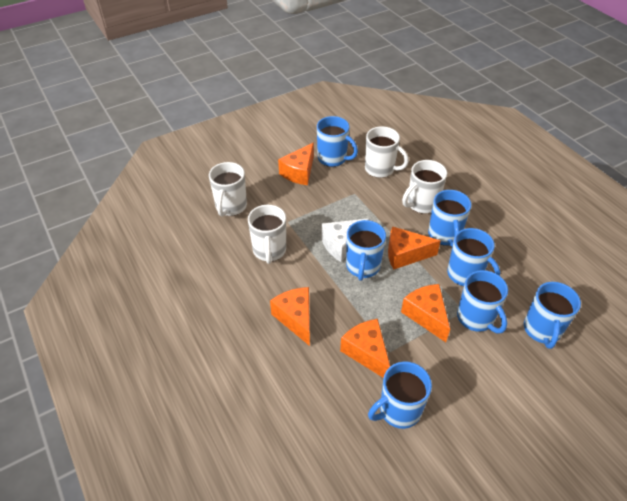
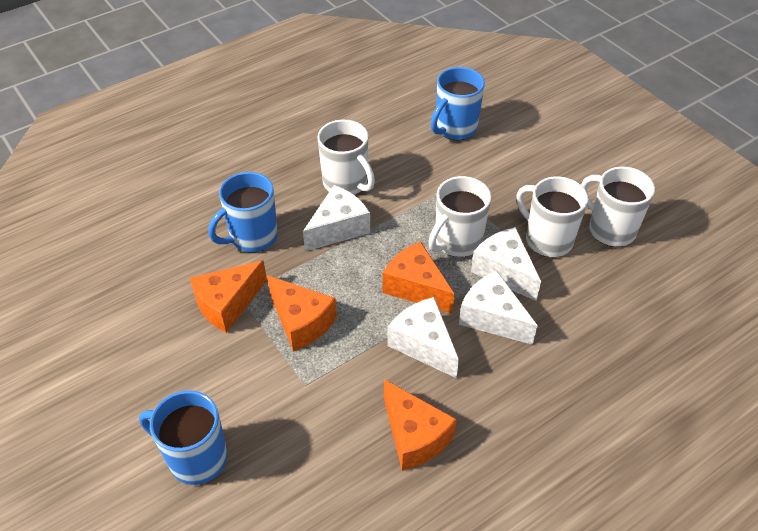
blue mug: [317,116,358,167] [346,220,386,281] [368,361,432,429] [428,190,471,247] [447,228,500,286] [457,270,508,334] [524,282,581,349] = 7 -> [139,390,228,485] [208,172,278,253] [431,67,485,140] = 3
orange cheese: [270,287,310,346] [278,142,314,185] [340,319,390,378] [388,226,441,269] [401,284,450,342] = 5 -> [190,260,267,333] [267,275,337,352] [383,241,455,313] [384,379,457,471] = 4
white cheese: [321,218,370,262] = 1 -> [303,185,370,252] [387,297,459,378] [459,271,538,345] [471,227,541,301] = 4

